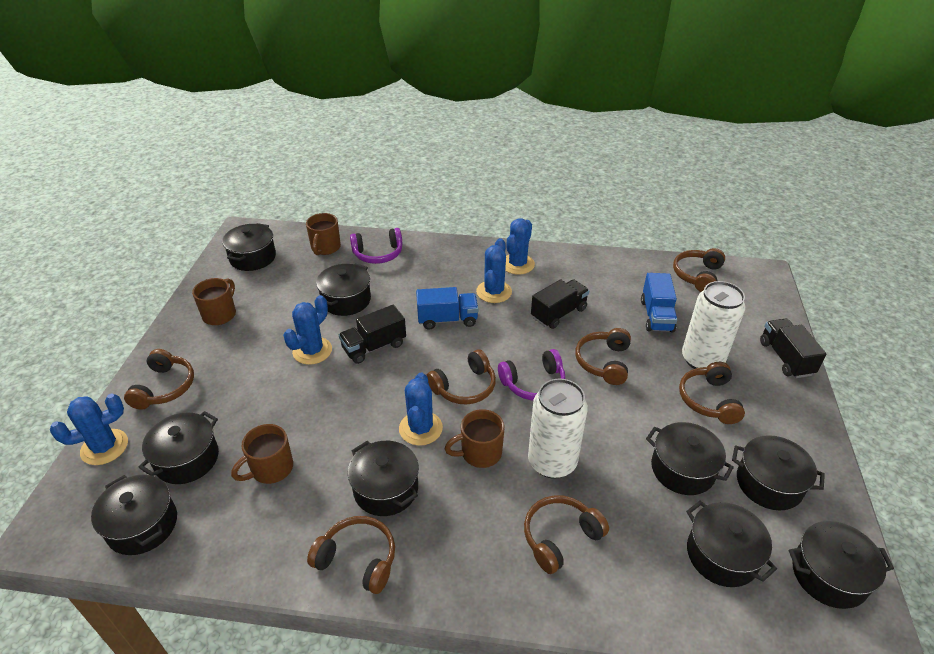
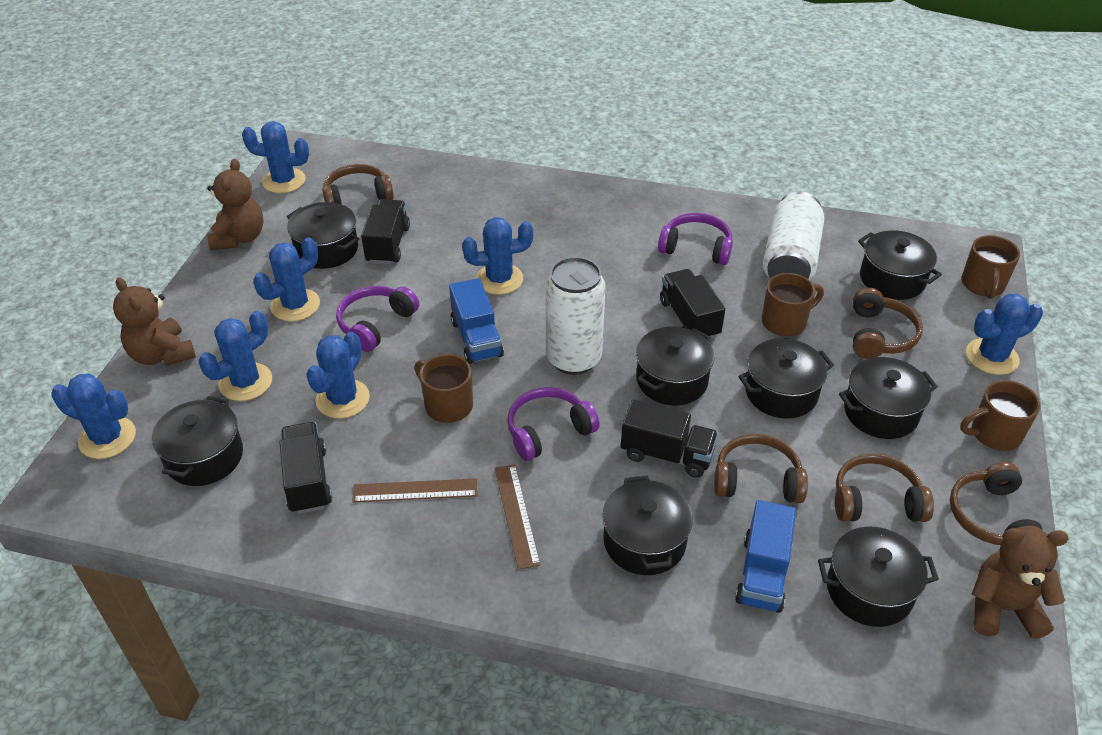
black pot: [91,475,177,555] [138,411,219,484] [222,223,276,271] [316,263,371,316] [348,441,419,516] [646,422,734,495] [686,501,777,587] [732,435,825,510] [789,521,894,609] = 9 -> [152,396,243,486] [287,202,359,269] [602,475,693,575] [636,327,715,405] [738,338,834,419] [818,526,939,627] [839,357,938,439] [858,230,942,300] = 8
black truck: [339,305,406,364] [531,279,589,329] [760,319,826,378] = 3 -> [280,422,332,514] [361,199,410,264] [621,399,718,478] [660,269,725,339] = 4
blue cactus: [50,394,128,465] [283,295,332,365] [399,373,443,446] [476,238,512,303] [505,218,535,275] = 5 -> [52,374,136,459] [199,311,272,401] [242,121,309,193] [253,237,320,322] [306,332,370,418] [462,217,533,295] [966,294,1043,375] = 7
brown headphones: [124,349,194,410] [307,516,395,594] [426,349,496,404] [524,495,609,574] [575,328,631,385] [673,248,725,292] [679,362,745,424] = 7 -> [322,164,394,204] [714,434,808,503] [835,453,934,522] [853,288,923,359] [950,462,1043,545] = 5
brown ruler: none = 0 -> [352,478,478,502] [494,464,541,570] = 2
brown teddy bear: none = 0 -> [113,277,196,366] [207,159,264,250] [972,526,1069,639] = 3
purple headphones: [350,228,402,264] [498,349,565,401] = 2 -> [336,286,419,352] [507,387,600,461] [658,213,733,265] = 3

